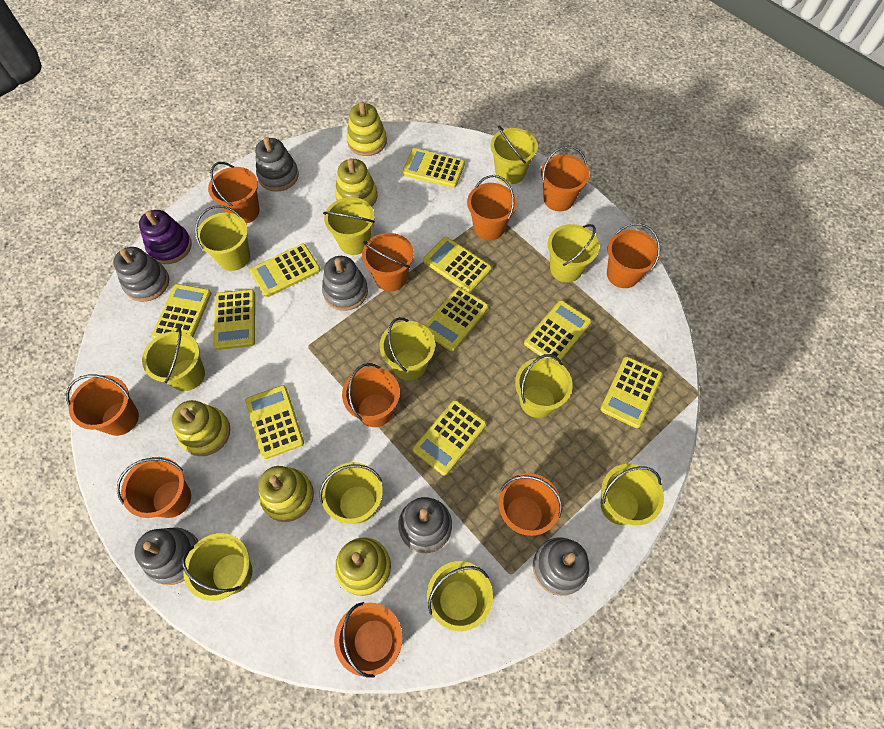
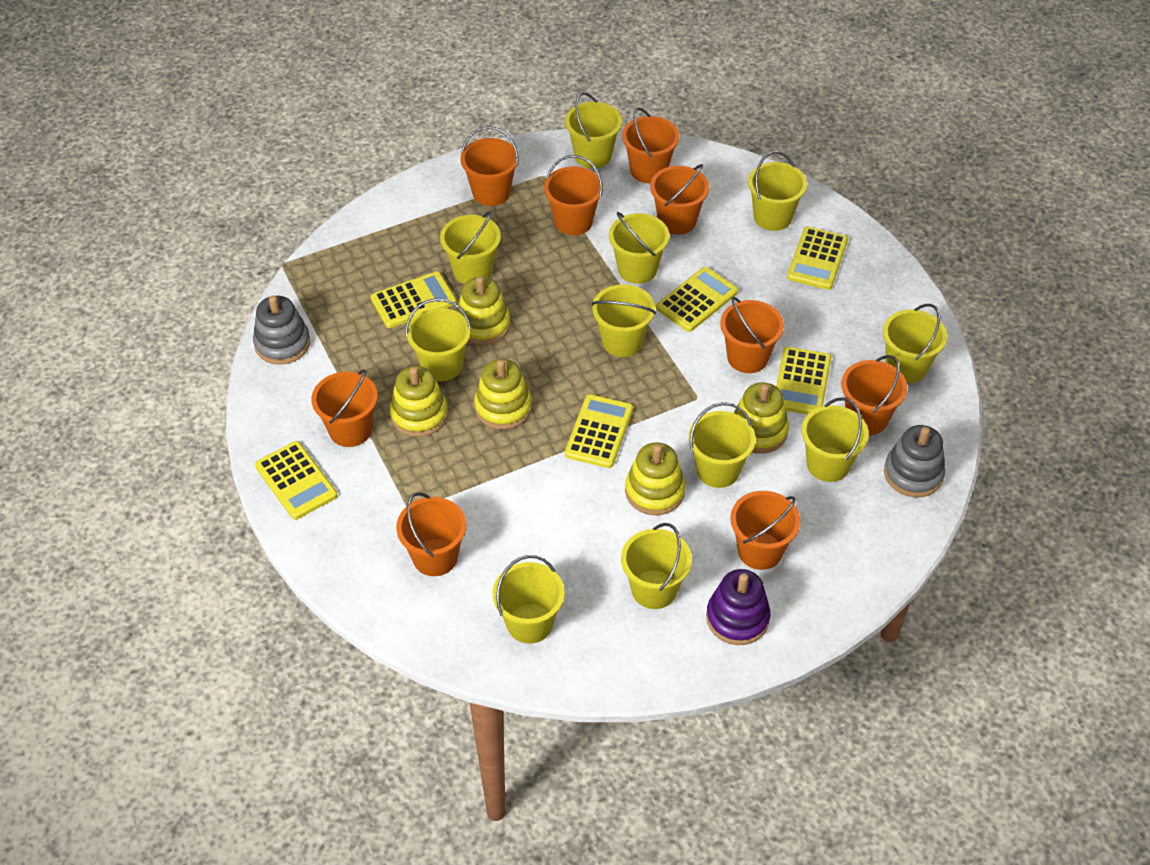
grey stacking toy: [113,247,169,302] [134,527,198,585] [255,137,299,192] [322,256,368,311] [398,497,452,553] [533,538,590,596] = 6 -> [253,296,310,365] [884,425,946,497] = 2
orange bucket: [66,375,139,436] [117,457,191,518] [208,162,260,224] [334,602,403,678] [342,363,400,427] [362,233,414,291] [467,175,517,240] [499,473,562,536] [541,146,590,211] [607,223,661,288] = 10 -> [311,369,378,447] [396,492,466,576] [460,126,519,206] [544,155,603,235] [622,108,680,183] [650,164,709,235] [720,297,784,373] [731,491,801,570] [841,355,907,435] = 9
yellow calculator: [152,284,211,338] [213,289,255,350] [245,385,304,459] [250,244,321,297] [402,148,465,188] [413,400,487,476] [423,237,492,293] [424,287,489,351] [524,300,591,361] [600,357,663,428] = 10 -> [255,441,338,520] [371,271,457,328] [565,394,633,468] [656,267,738,332] [776,347,831,415] [787,227,848,290] = 6

